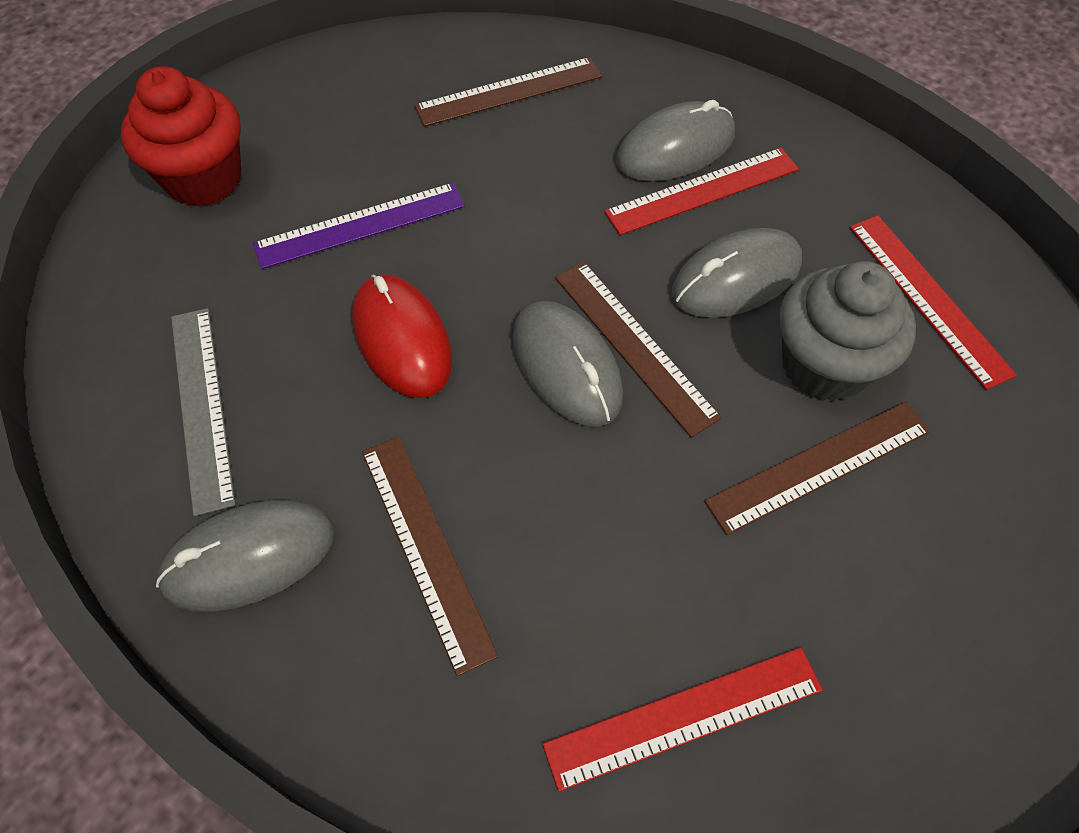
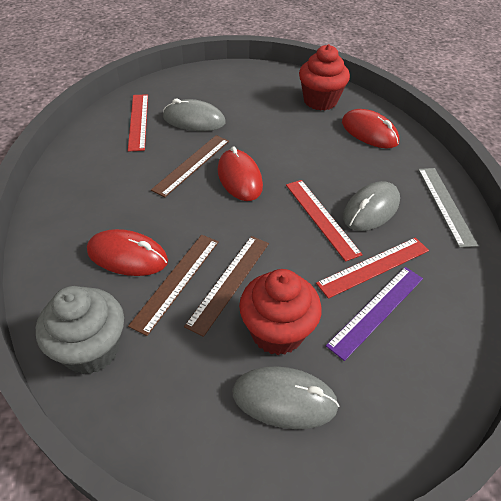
brown ruler: [362,437,498,676] [414,57,602,127] [555,262,722,438] [704,401,930,535] = 4 -> [128,235,219,336] [151,135,229,197] [184,236,269,337] = 3
grey mouse: [156,500,334,612] [513,301,623,427] [616,100,735,181] [672,228,802,318] = 4 -> [163,99,226,131] [233,366,339,429] [343,181,400,231] = 3
red cupcake: [121,66,241,207] = 1 -> [239,269,322,355] [299,44,350,110] = 2
red mouse: [352,274,452,398] = 1 -> [87,229,168,276] [218,146,263,201] [342,109,399,148] = 3

